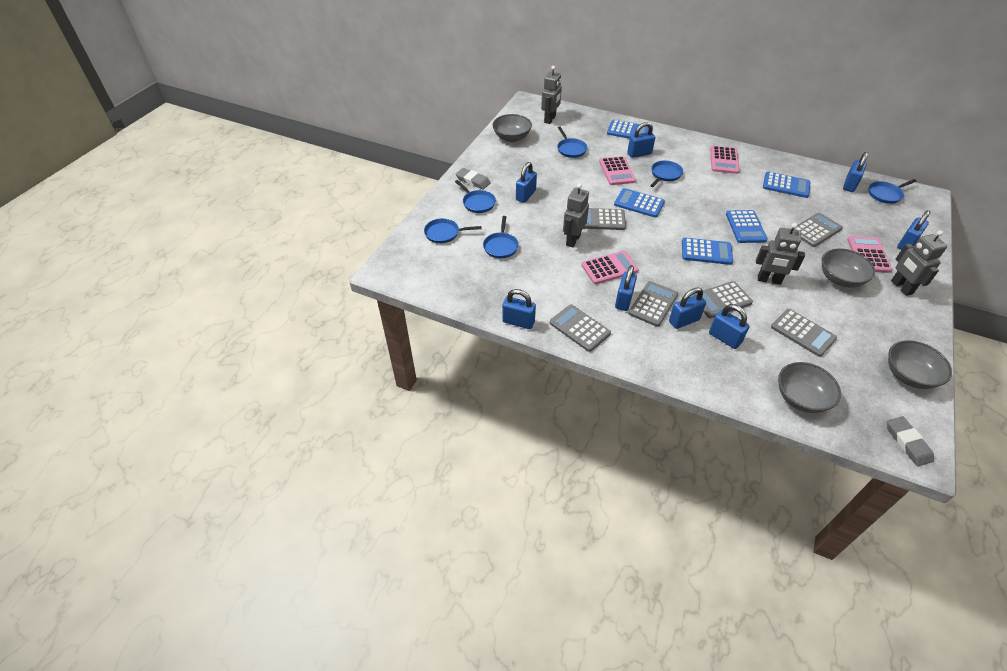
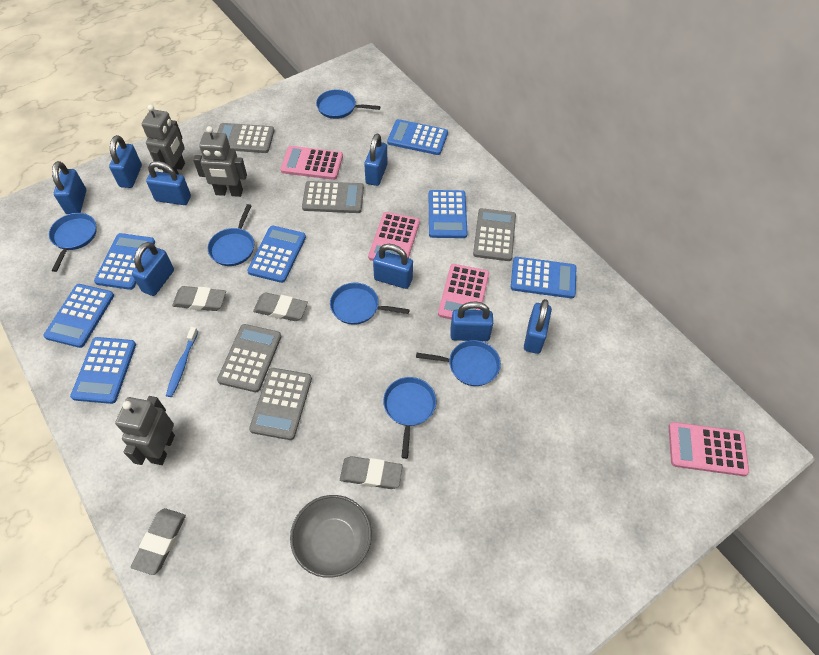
blue calculator: [607,120,649,139] [614,188,665,218] [682,238,733,265] [726,210,768,243] [763,172,810,198] = 5 -> [44,284,114,348] [70,337,136,404] [94,233,155,290] [247,225,306,283] [387,119,448,155] [429,190,467,238] [511,257,576,298] = 7
blue toothbrush: none = 0 -> [166,327,198,397] = 1
grey bowl: [492,114,532,142] [778,362,841,413] [822,249,875,288] [888,340,952,389] = 4 -> [290,495,372,578] = 1
grey calculator: [550,304,611,352] [583,208,626,230] [628,281,678,327] [692,281,753,318] [771,309,837,357] [791,213,843,247] = 6 -> [217,123,274,153] [217,324,282,392] [249,368,312,440] [302,181,364,213] [473,208,516,261] = 5
grey eraser: [456,168,491,189] [887,416,934,466] = 2 -> [131,508,186,575] [172,286,226,311] [253,293,308,321] [340,456,403,489] = 4
grey robot: [541,66,562,124] [563,183,589,247] [756,223,805,285] [891,230,947,296] = 4 -> [115,396,175,465] [142,104,185,175] [193,126,247,197] = 3

